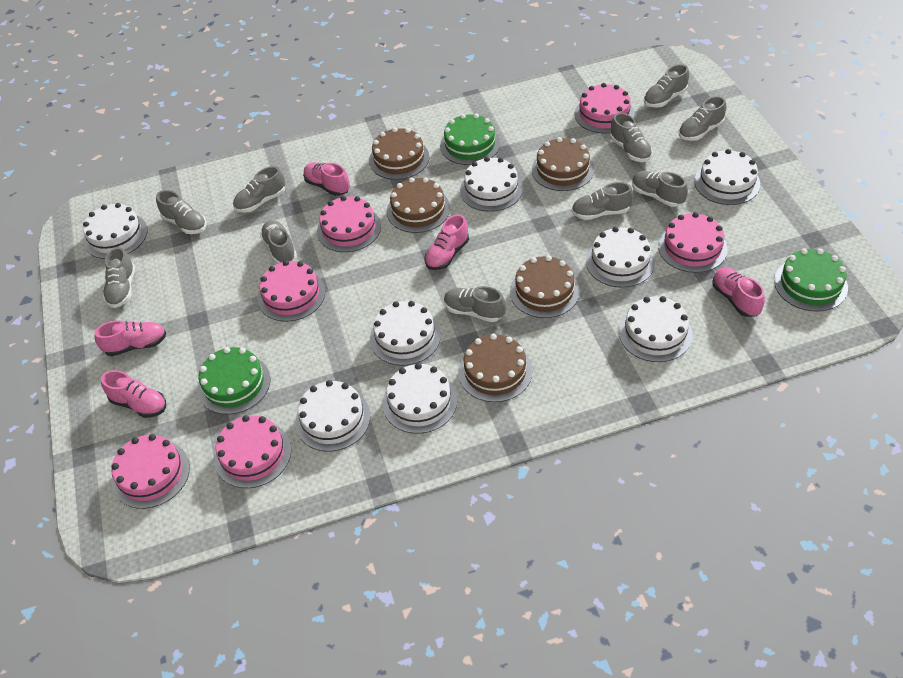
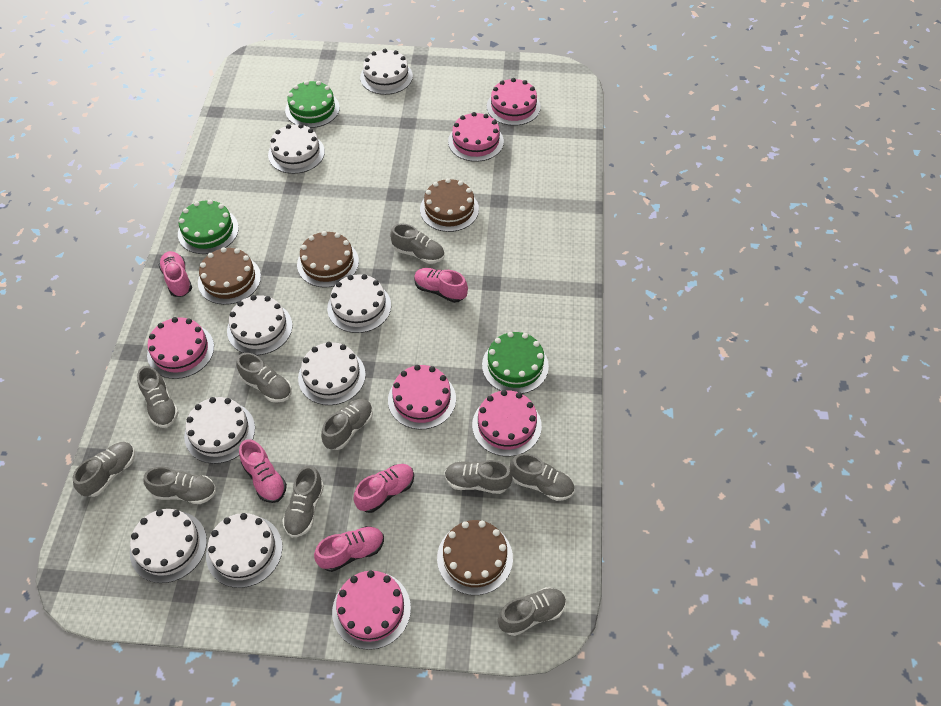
brown cake: [369,127,429,180] [387,177,450,233] [459,334,532,402] [510,255,580,318] [532,137,594,191] = 5 -> [198,247,261,305] [297,231,359,288] [420,178,479,232] [437,520,513,595] = 4

